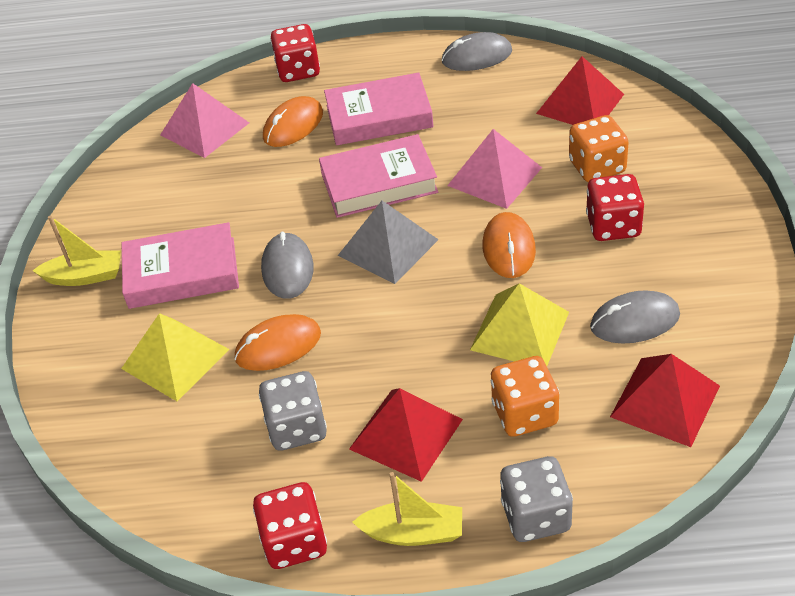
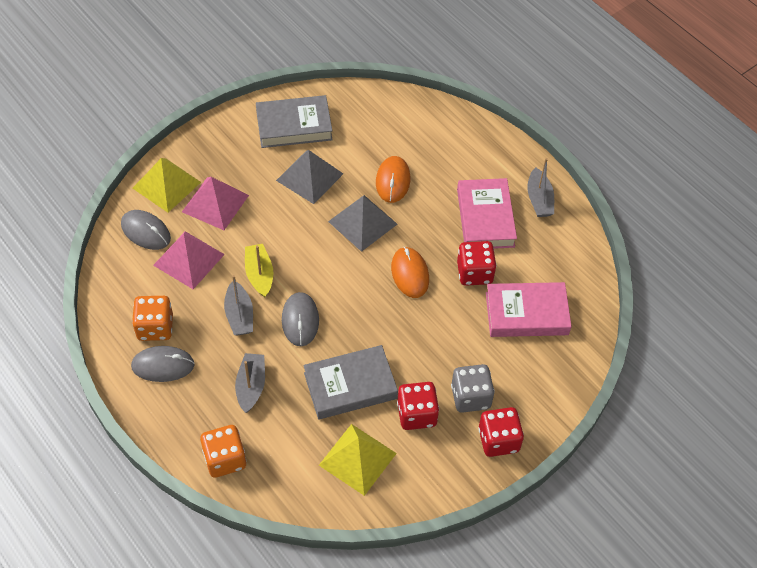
grey boat: none = 0 -> [224,275,253,336] [235,353,265,413] [527,158,554,217] = 3
grey book: none = 0 -> [256,95,333,148] [303,345,398,419] = 2
grey dice: [259,371,327,451] [500,456,573,542] = 2 -> [451,364,495,413] = 1
grey pyramid: [338,201,439,284] = 1 -> [276,150,343,204] [328,195,397,252] = 2
orange mouse: [234,314,321,371] [263,96,323,147] [482,212,536,278] = 3 -> [376,156,410,203] [391,247,429,298] = 2
pink book: [122,222,239,309] [319,134,438,218] [324,73,434,146] = 3 -> [457,178,517,249] [486,282,572,337] = 2
red pyramid: [349,388,463,482] [536,56,624,125] [610,354,720,447] = 3 -> none = 0
yellow boat: [32,216,121,286] [352,472,462,546] = 2 -> [245,244,274,297] = 1

